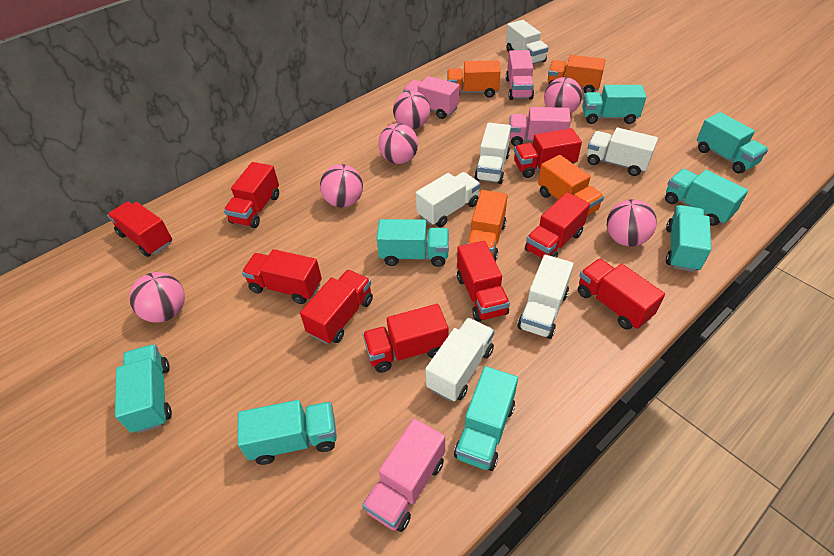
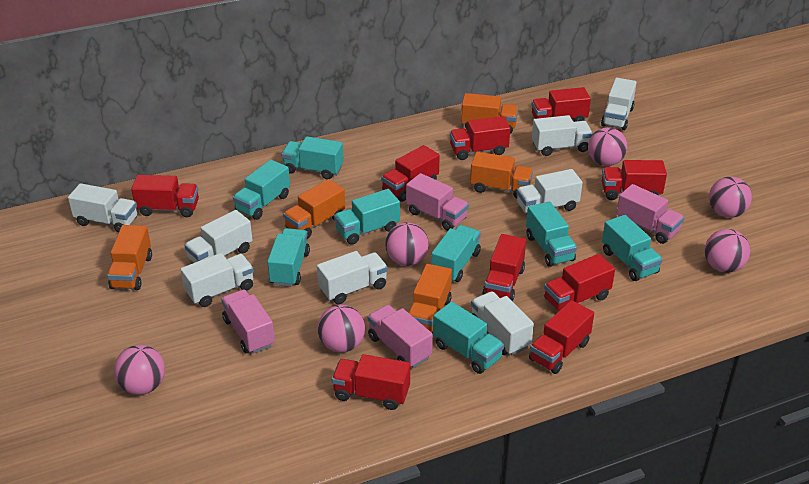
orange truck: [447,61,501,98] [467,190,508,261] [538,155,604,216] [548,55,606,93] = 4 -> [107,225,152,290] [283,179,345,239] [408,264,452,334] [461,93,518,134] [470,152,533,199] = 5
white truck: [416,172,480,227] [425,318,494,402] [474,123,511,184] [506,20,548,64] [517,255,574,339] [587,128,658,176] = 6 -> [68,183,137,233] [180,253,254,307] [184,210,252,263] [317,251,388,304] [471,291,534,355] [517,169,583,214] [532,115,593,156] [601,78,637,130] = 8

